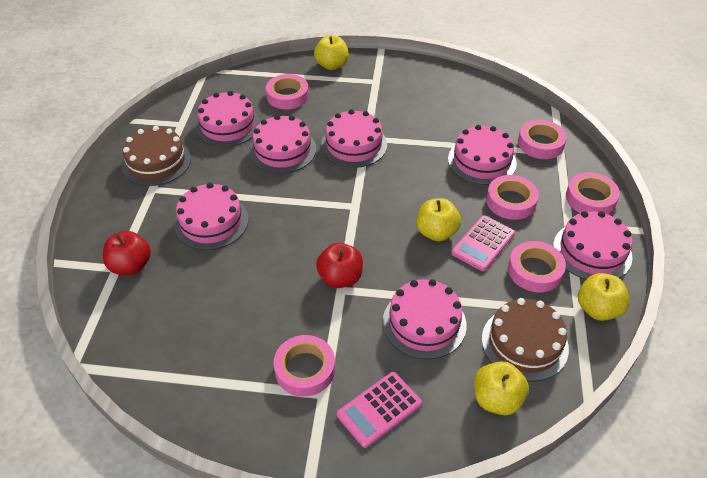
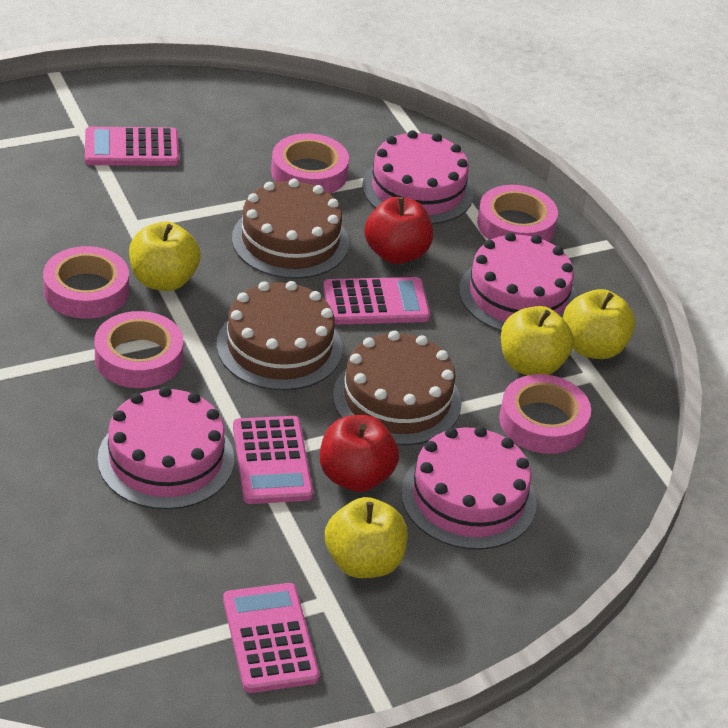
brown cake: [122,126,191,186] [482,298,569,381] = 2 -> [217,281,342,391] [232,179,349,279] [333,331,461,445] = 3
pink cake: [174,183,248,250] [195,91,260,147] [249,115,316,173] [321,109,387,168] [383,279,467,359] [448,125,517,185] [553,211,633,279] = 7 -> [98,386,234,510] [362,130,474,224] [401,426,537,550] [459,232,577,331] = 4
pink calculator: [337,372,422,448] [451,215,515,271] = 2 -> [85,127,179,166] [223,583,320,693] [233,416,313,504] [323,277,430,325] = 4
pink tape: [266,74,309,109] [274,335,335,397] [486,175,539,220] [508,241,566,292] [518,120,567,159] [566,172,620,214] = 6 -> [43,246,129,319] [94,311,183,388] [271,133,349,194] [477,185,558,242] [499,374,591,454] = 5

